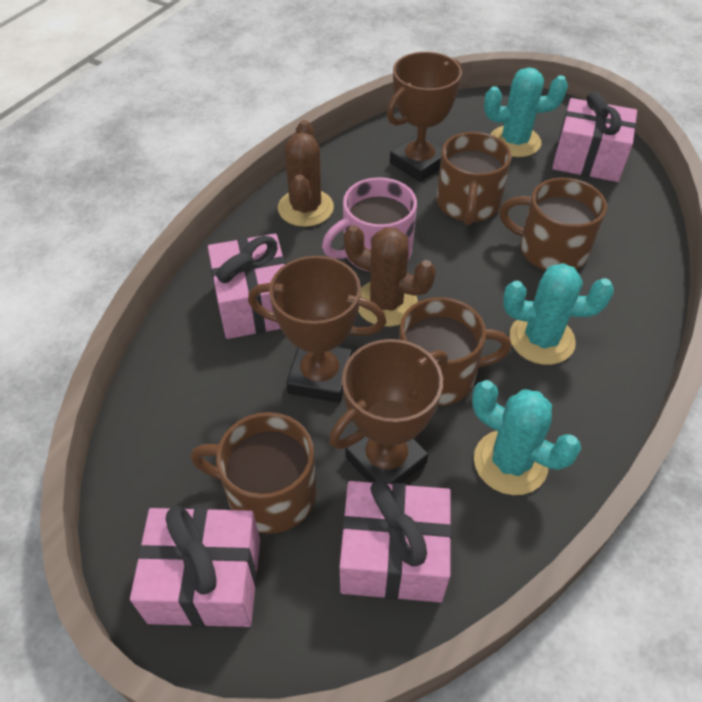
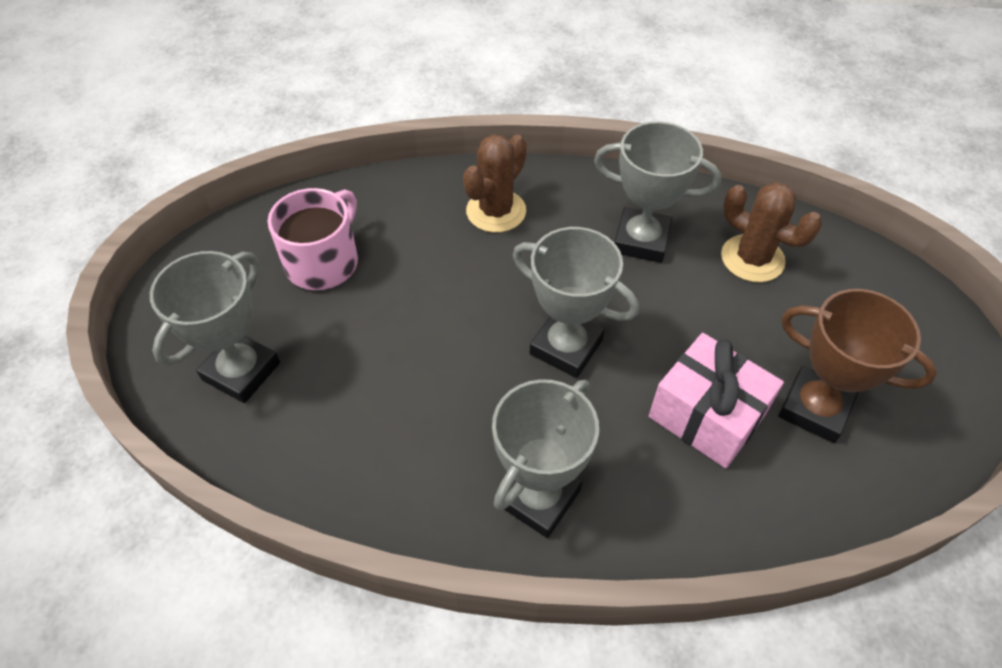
brown mug: [191,412,317,534] [399,297,512,406] [437,132,512,225] [499,178,607,270] = 4 -> none = 0
brown trophy: [248,256,386,403] [329,339,448,484] [387,52,462,182] = 3 -> [778,289,937,443] = 1
grey trophy: none = 0 -> [150,251,280,403] [492,379,599,538] [513,227,639,378] [594,121,721,263] = 4
pink gift: [130,506,260,627] [208,234,286,339] [340,480,452,602] [552,91,637,182] = 4 -> [649,333,784,468] = 1
turquoise cactus: [472,380,581,495] [484,67,568,157] [503,263,614,365] = 3 -> none = 0

